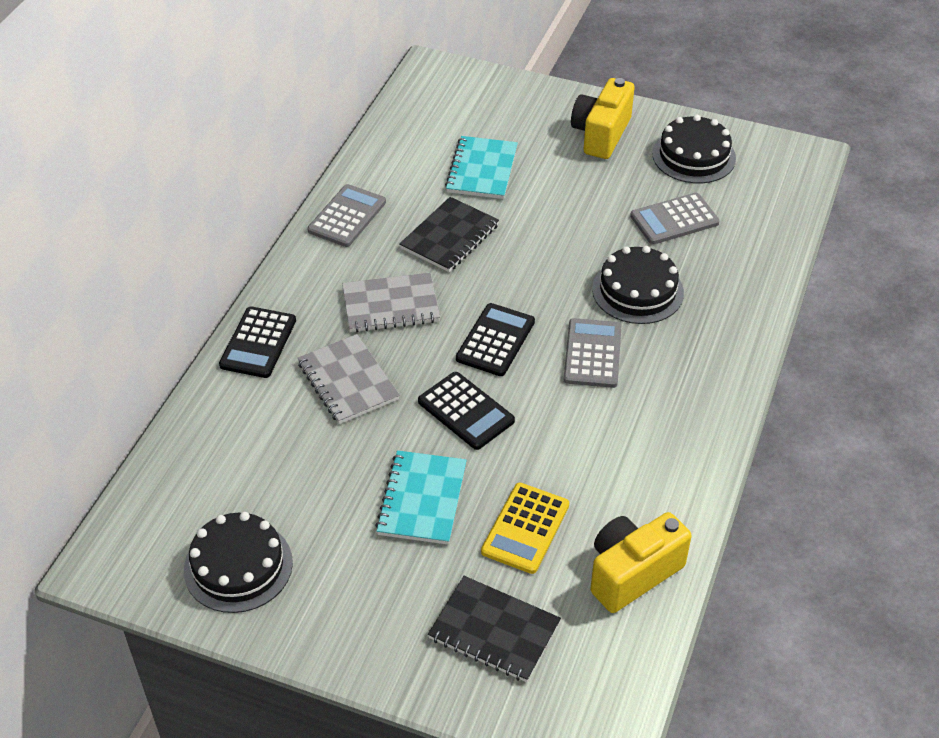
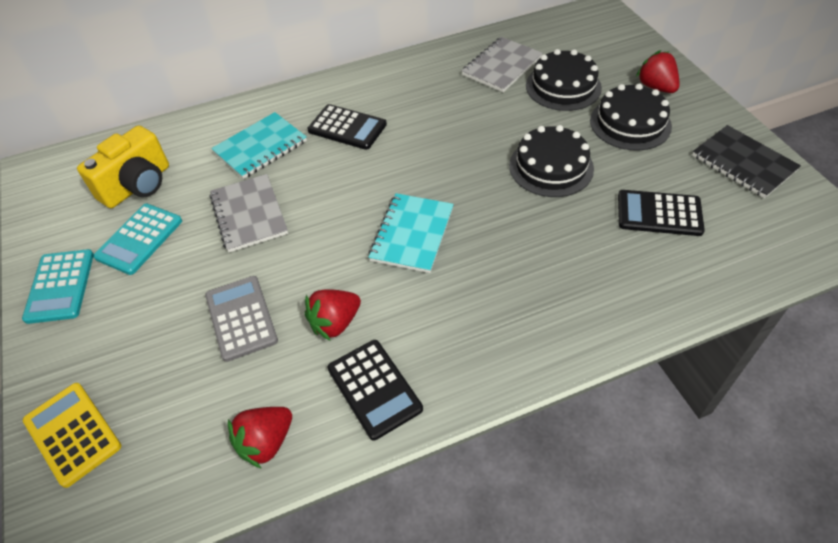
black notebook: [399,197,499,272] [428,576,561,682] = 2 -> [692,125,801,198] = 1
grey calculator: [307,184,386,247] [563,318,622,388] [630,193,720,244] = 3 -> [205,276,278,362] = 1
red strawberry: none = 0 -> [228,407,292,469] [304,289,361,340] [636,50,680,93] = 3
turquoise calculator: none = 0 -> [22,249,94,324] [93,204,182,275] = 2
yellow camera: [571,78,634,159] [590,512,692,613] = 2 -> [77,125,169,208] = 1

